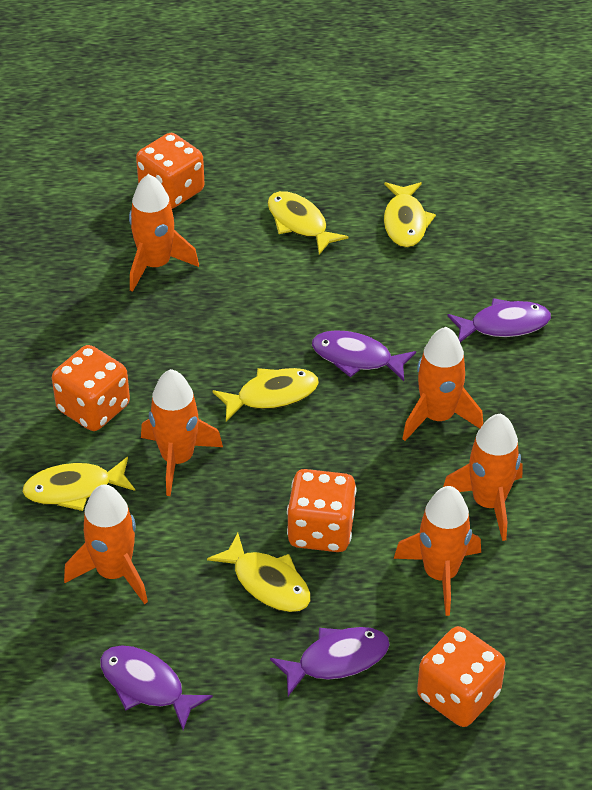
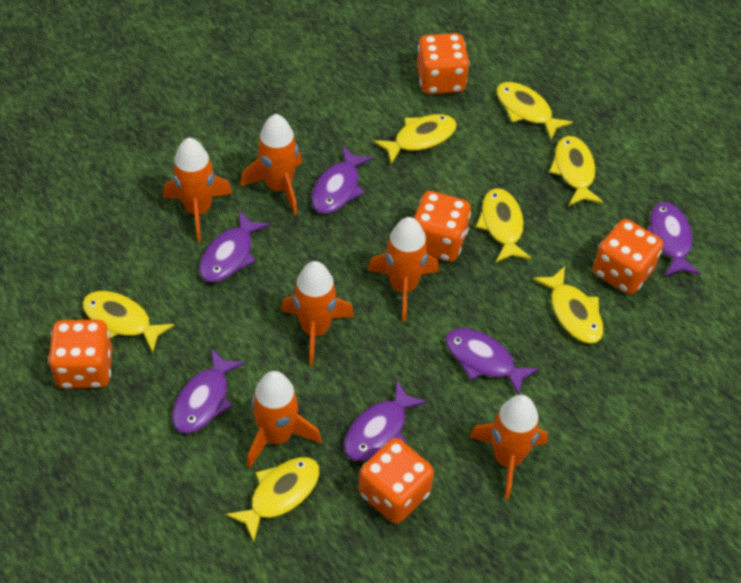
orange dice: [52,345,130,431] [136,133,205,209] [287,469,356,552] [417,626,505,727] = 4 -> [48,320,113,389] [359,438,434,524] [414,191,471,262] [417,33,470,94] [593,219,663,295] = 5
purple fish: [100,645,213,730] [270,627,390,696] [312,330,416,381] [447,298,551,342] = 4 -> [172,348,245,434] [199,210,270,282] [311,146,373,214] [344,381,427,461] [445,328,539,395] [648,202,701,277] = 6
yellow fish: [22,457,135,511] [207,533,311,612] [212,368,319,421] [267,191,349,255] [384,182,436,248] = 5 -> [82,291,175,353] [226,457,320,542] [374,114,457,164] [476,188,531,262] [496,82,573,140] [533,266,604,344] [549,136,603,206] = 7

